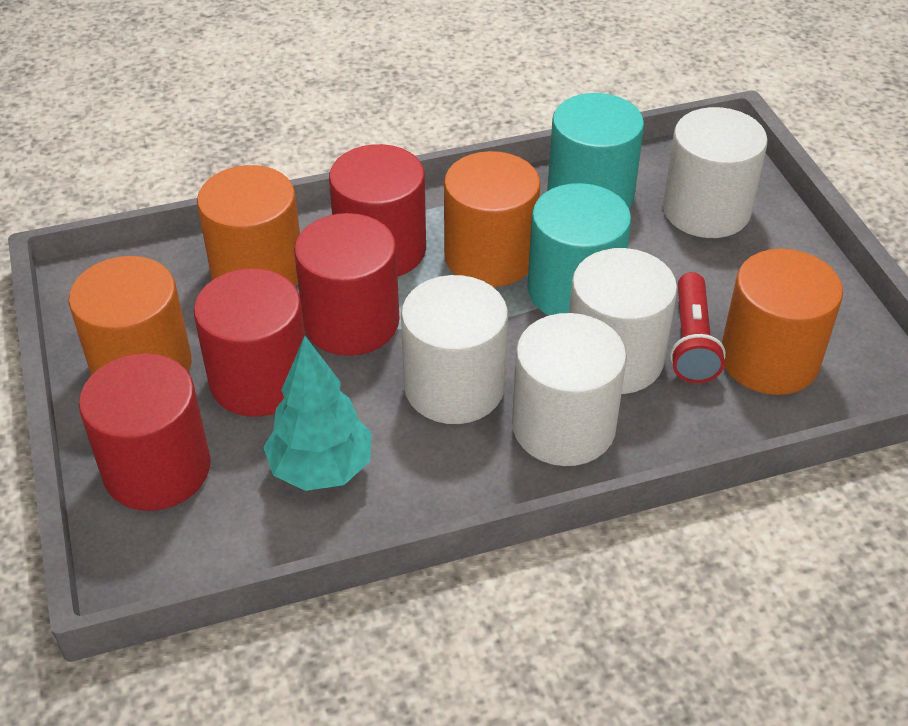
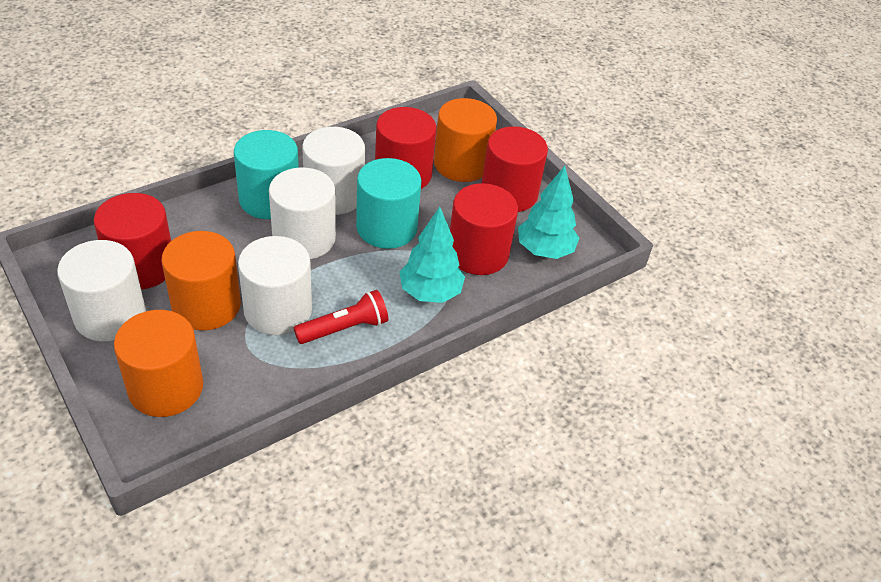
orange cylinder: [69,256,192,375] [197,165,300,286] [444,151,540,287] [722,249,843,395] = 4 -> [114,310,203,417] [162,231,241,331] [434,98,497,182] = 3
turquoise tree: [263,336,372,491] = 1 -> [400,207,465,303] [518,166,579,259] = 2

